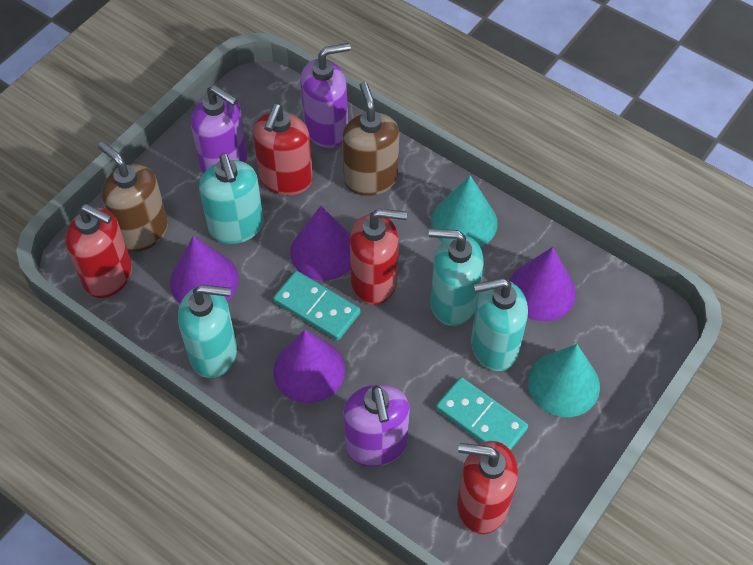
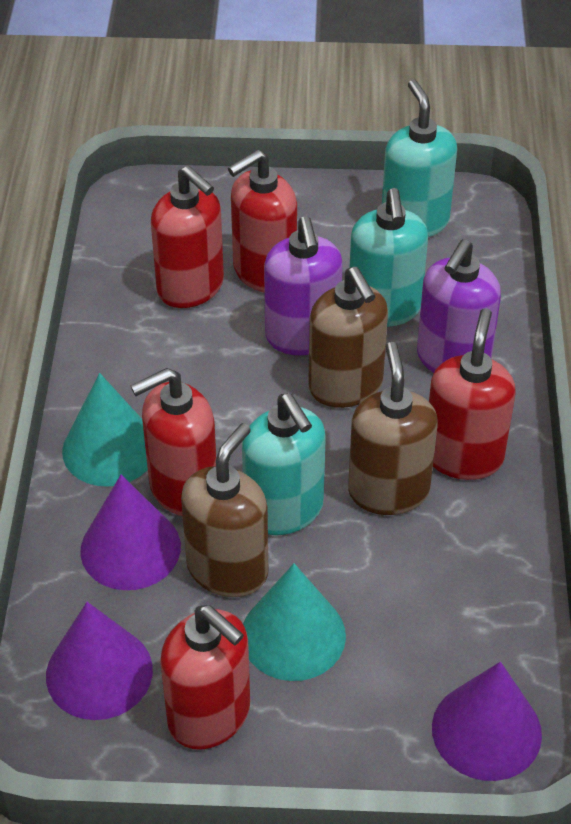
brown soap dispenser: [98,141,168,252] [342,82,399,196] = 2 -> [181,423,268,597] [308,267,388,408] [348,342,438,515] = 3
purple cone: [170,236,239,303] [273,330,345,403] [290,206,351,281] [509,247,576,321] = 4 -> [46,602,153,720] [80,474,181,590] [432,662,542,781] = 3
purple soap dispenser: [191,85,248,174] [300,43,351,148] [343,384,410,467] = 3 -> [264,216,343,355] [417,239,501,373] = 2
red soap dispenser: [65,204,132,298] [253,104,313,195] [350,209,407,305] [457,441,518,534] = 4 -> [131,368,216,516] [151,165,224,308] [160,605,250,750] [228,150,297,293] [429,308,515,480] = 5
turquoise domino: [273,271,360,340] [436,377,528,450] = 2 -> none = 0
turquoise soap dispenser: [178,285,237,378] [199,154,264,244] [429,229,484,326] [471,278,528,371] = 4 -> [242,393,326,535] [349,188,428,327] [382,80,457,237] = 3

